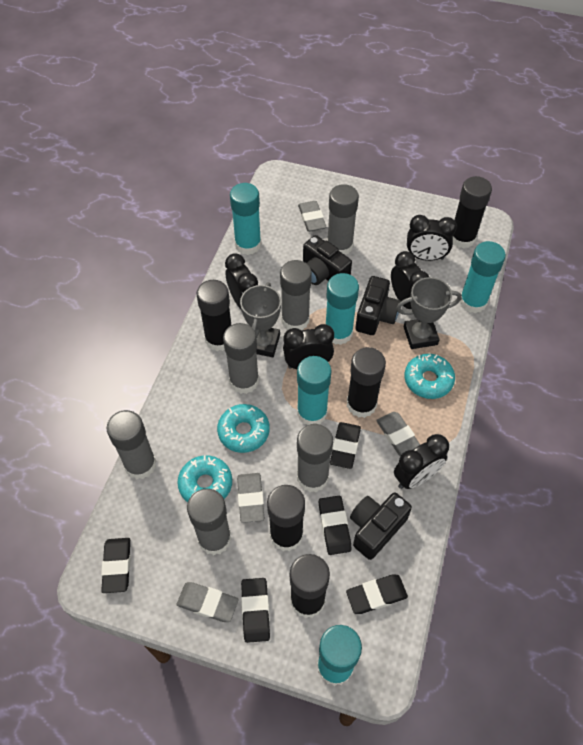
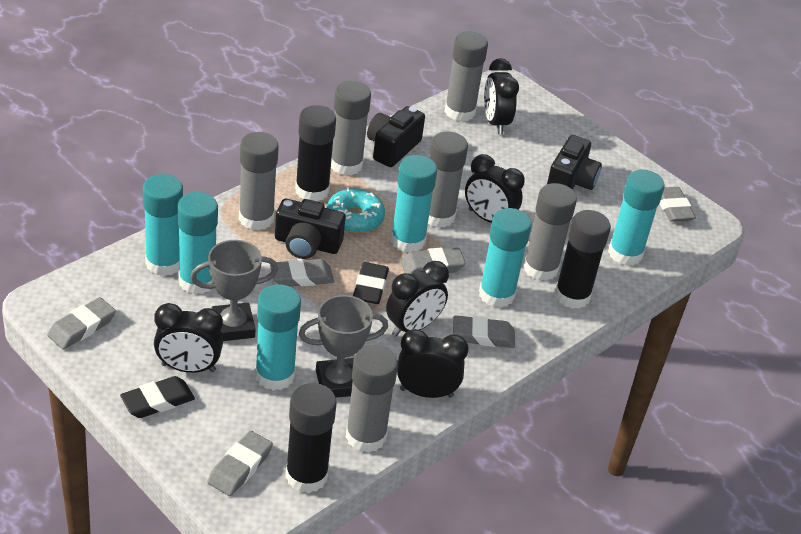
black eraser: [101,538,131,593] [241,578,270,643] [319,496,351,555] [330,422,361,469] [346,574,408,614] = 5 -> [120,376,195,418] [353,262,389,304] = 2
black glue stick: [197,280,231,351] [267,485,305,552] [290,554,330,618] [347,347,386,418] [453,176,492,248] = 5 -> [285,383,337,493] [295,105,336,201] [554,210,611,309] = 3
grey eraser: [177,582,239,622] [237,473,264,523] [298,201,326,232] [376,412,420,456] = 4 -> [47,297,116,349] [207,431,273,496] [270,259,334,286] [401,248,465,275] [453,315,515,348] [659,187,696,222] = 6
turquoise donut: [177,455,232,502] [217,404,270,453] [404,354,455,399] = 3 -> [327,187,385,233] = 1
turquoise glue stick: [230,183,261,255] [297,356,332,425] [317,625,362,686] [326,273,359,345] [459,241,506,313] = 5 -> [143,174,183,276] [177,192,218,294] [255,284,301,391] [391,155,437,252] [479,208,532,308] [608,170,665,266] = 6

